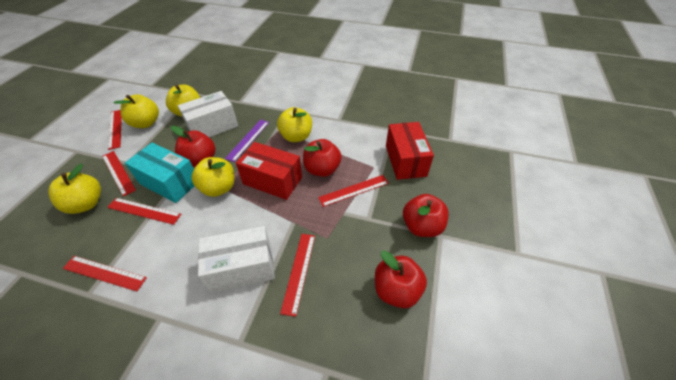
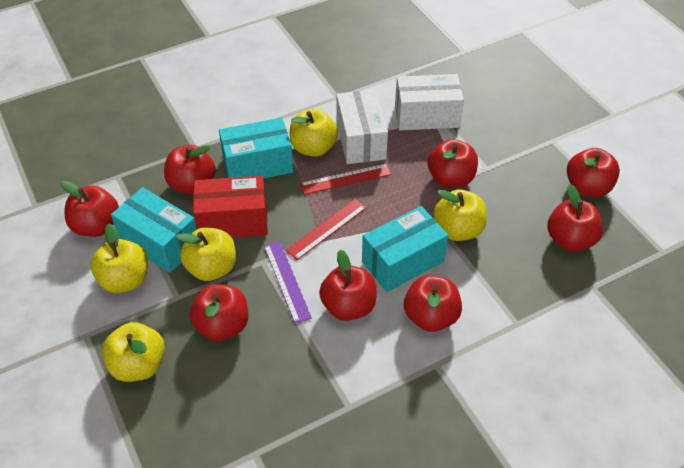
red apple: [171,126,216,167] [303,139,342,177] [375,251,427,308] [403,194,449,237] = 4 -> [60,181,119,237] [164,145,216,194] [189,284,248,341] [319,250,377,321] [404,275,462,332] [427,139,478,188] [547,184,603,251] [567,148,620,197] = 8
red box: [236,142,302,200] [386,122,434,180] = 2 -> [193,176,268,238] = 1
red ruler: [63,256,147,291] [102,151,136,196] [107,198,181,225] [108,110,122,150] [280,234,315,317] [318,175,389,207] = 6 -> [286,199,366,260] [300,164,391,195] = 2
turquoise box: [125,143,194,203] = 1 -> [111,187,197,273] [219,117,293,178] [362,206,449,292] = 3

